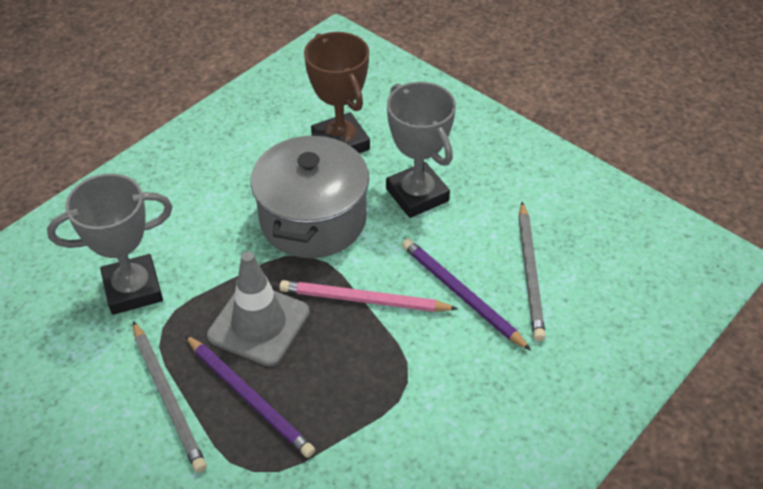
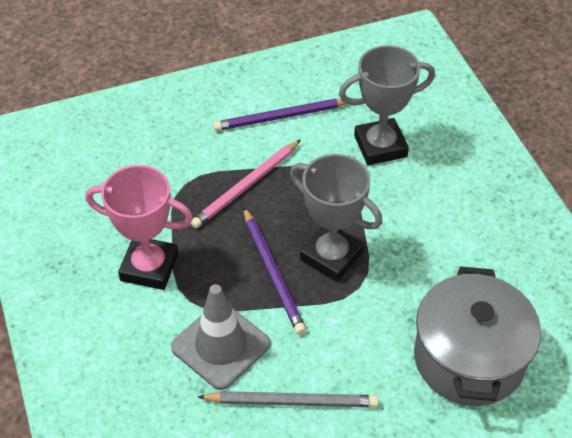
brown trophy: [304,32,370,153] = 1 -> none = 0
grey pencil: [133,321,207,473] [519,202,546,341] = 2 -> [198,391,379,407] = 1
pink trophy: none = 0 -> [86,165,193,290] = 1

